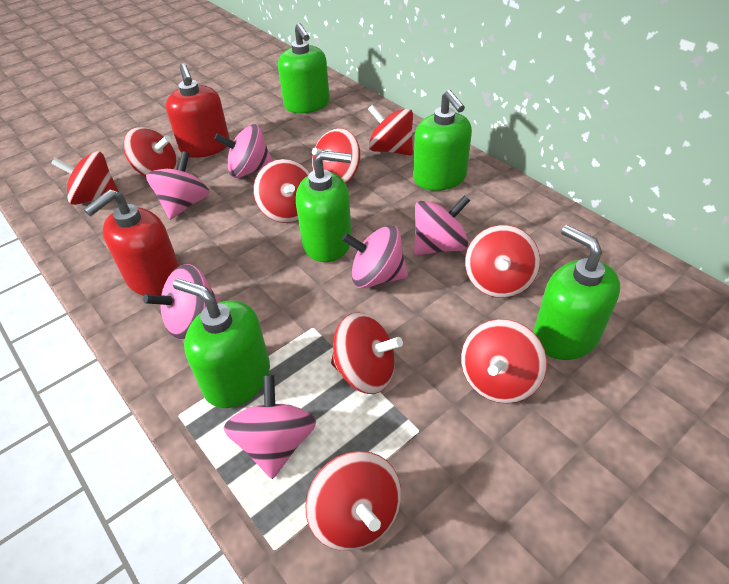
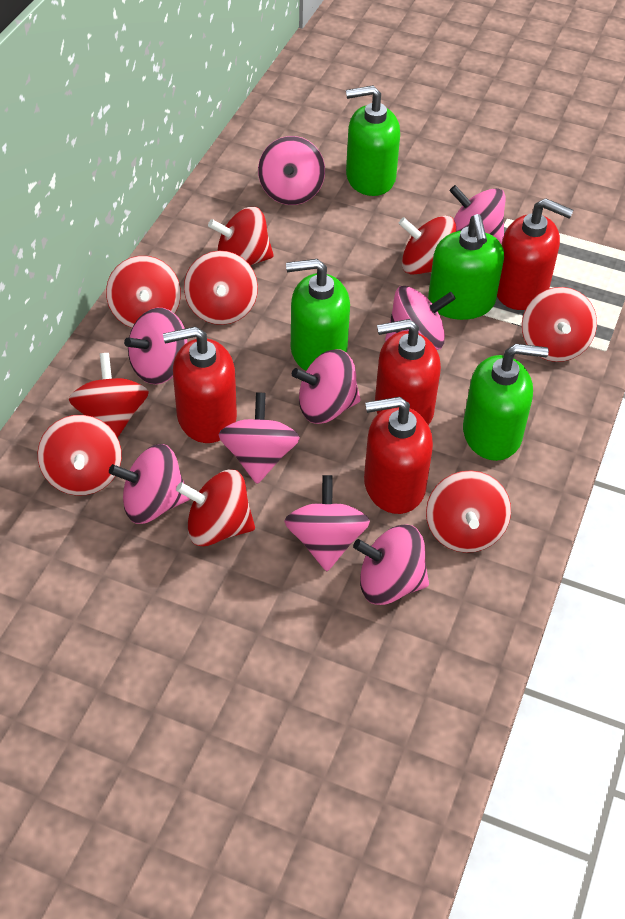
green soap dispenser: [173,278,270,408] [278,23,330,113] [296,151,352,262] [413,90,472,191] [534,225,620,360] = 5 -> [286,259,350,371] [346,85,400,196] [428,214,504,320] [463,344,549,461] = 4
pink spinning top: [143,264,220,340] [146,151,209,220] [214,124,272,178] [224,375,316,479] [342,225,408,288] [414,195,470,255] = 6 -> [109,444,190,524] [124,308,187,384] [218,392,300,484] [258,136,325,205] [284,475,370,571] [292,349,361,424] [353,525,429,605] [385,286,456,350] [450,185,506,244] = 9
red soap dispenser: [84,189,180,296] [166,63,230,158] = 2 -> [163,326,237,443] [364,397,433,514] [375,319,441,425] [497,198,574,310] = 4

